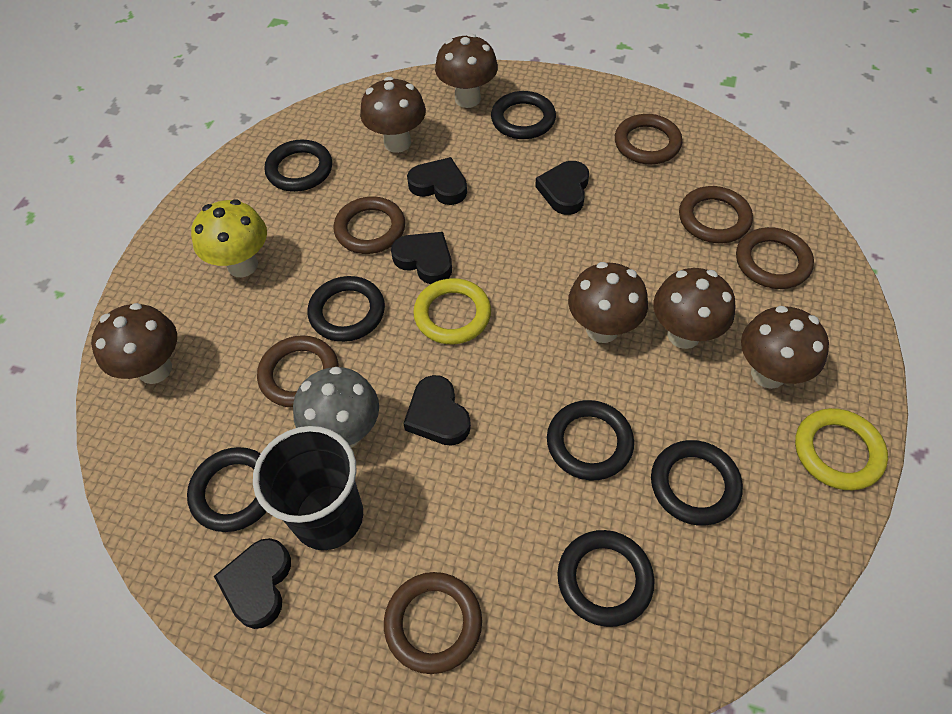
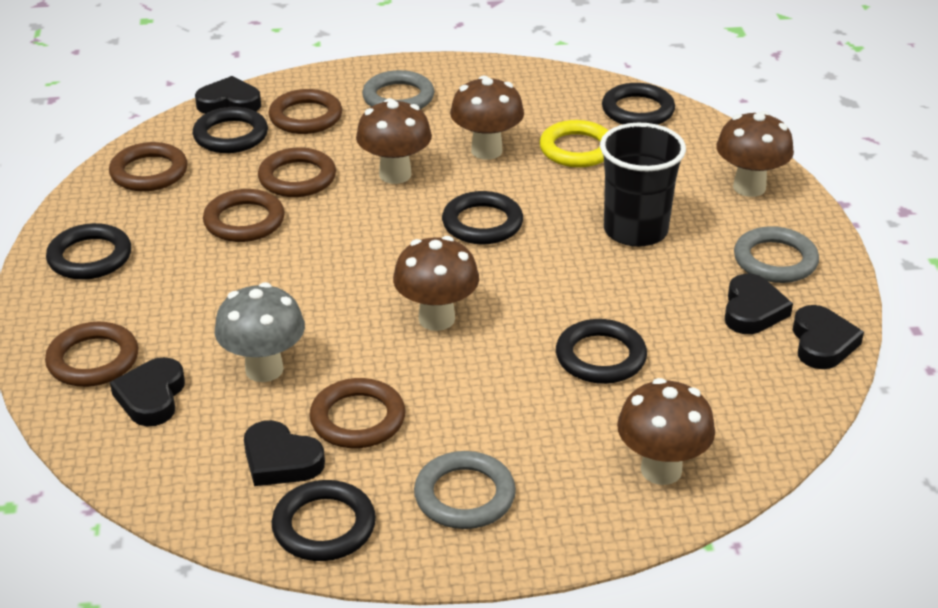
black ring: [187,447,266,532] [264,140,332,192] [308,276,385,342] [491,91,556,139] [547,400,634,480] [557,530,655,627] [651,440,743,526] = 7 -> [46,223,131,280] [193,107,268,153] [271,480,376,561] [442,191,523,244] [556,319,647,384] [602,83,675,125] = 6
brown mushroom: [91,303,177,384] [360,77,426,153] [435,33,498,108] [568,262,648,343] [653,268,736,349] [741,306,829,389] = 6 -> [356,98,432,184] [393,236,479,331] [450,76,524,160] [617,378,715,485] [716,111,794,197] = 5
grey ring: none = 0 -> [362,70,434,109] [414,451,516,529] [734,226,819,283] = 3
yellow mushroom: [191,199,267,277] = 1 -> none = 0
yellow ring: [413,278,491,344] [795,408,888,490] = 2 -> [539,120,609,167] = 1

